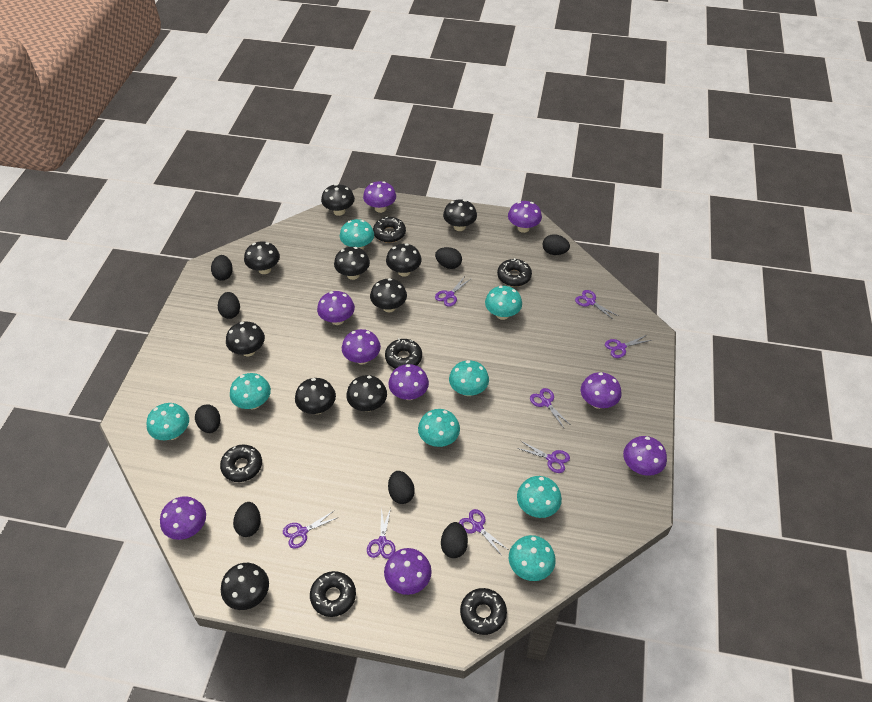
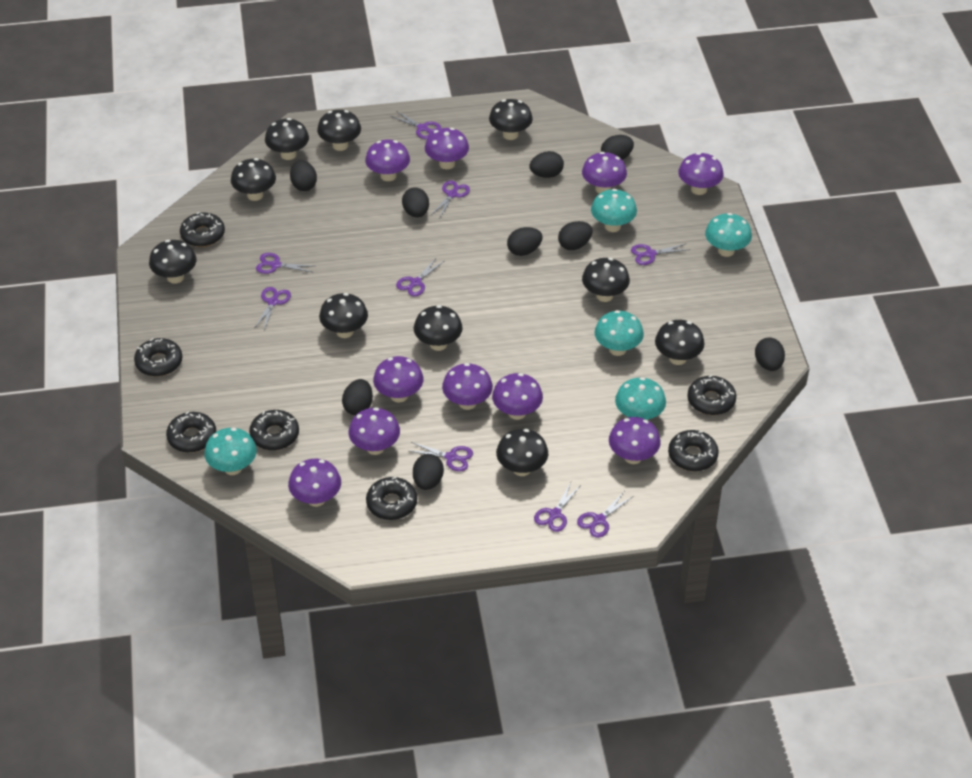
black donut: [220,444,262,482] [310,571,356,617] [373,216,406,243] [385,338,422,369] [460,588,507,635] [497,258,532,287] = 6 -> [134,338,182,376] [166,411,216,453] [180,212,225,247] [249,410,299,450] [366,477,417,520] [668,430,719,471] [687,375,736,415] = 7
black egg: [195,404,220,433] [211,255,233,281] [218,292,240,319] [233,502,261,537] [388,471,415,504] [435,247,462,269] [441,522,468,558] [543,234,570,255] = 8 -> [290,160,317,191] [342,379,373,415] [402,187,429,218] [413,454,444,490] [507,227,543,256] [529,151,564,178] [558,221,592,250] [601,135,634,160] [755,337,785,371] = 9
purple mushroom: [160,496,206,540] [317,291,355,325] [342,329,381,365] [363,181,396,213] [384,548,432,595] [388,364,429,400] [508,201,542,233] [581,372,621,409] [623,436,667,476] = 9 -> [288,459,341,507] [349,407,400,455] [365,140,410,181] [373,356,424,403] [425,128,469,169] [442,363,493,410] [492,373,543,420] [582,152,627,194] [609,417,661,464] [678,152,724,195] = 10
purple scissors: [283,510,339,549] [367,507,395,559] [435,276,472,307] [459,509,509,554] [517,441,570,473] [530,388,571,428] [575,290,618,320] [605,335,652,358] = 8 -> [254,287,291,330] [256,253,314,274] [391,111,441,139] [396,258,444,296] [410,442,473,472] [431,181,470,218] [534,482,581,532] [577,492,632,538] [631,243,690,265] = 9
turquoise mushroom: [147,403,189,440] [230,373,271,409] [340,219,374,250] [418,409,460,447] [449,360,489,396] [485,286,522,320] [509,535,556,581] [517,476,562,518] = 8 -> [204,428,257,475] [591,189,637,232] [595,310,644,356] [615,377,666,420] [705,213,752,257] = 5

